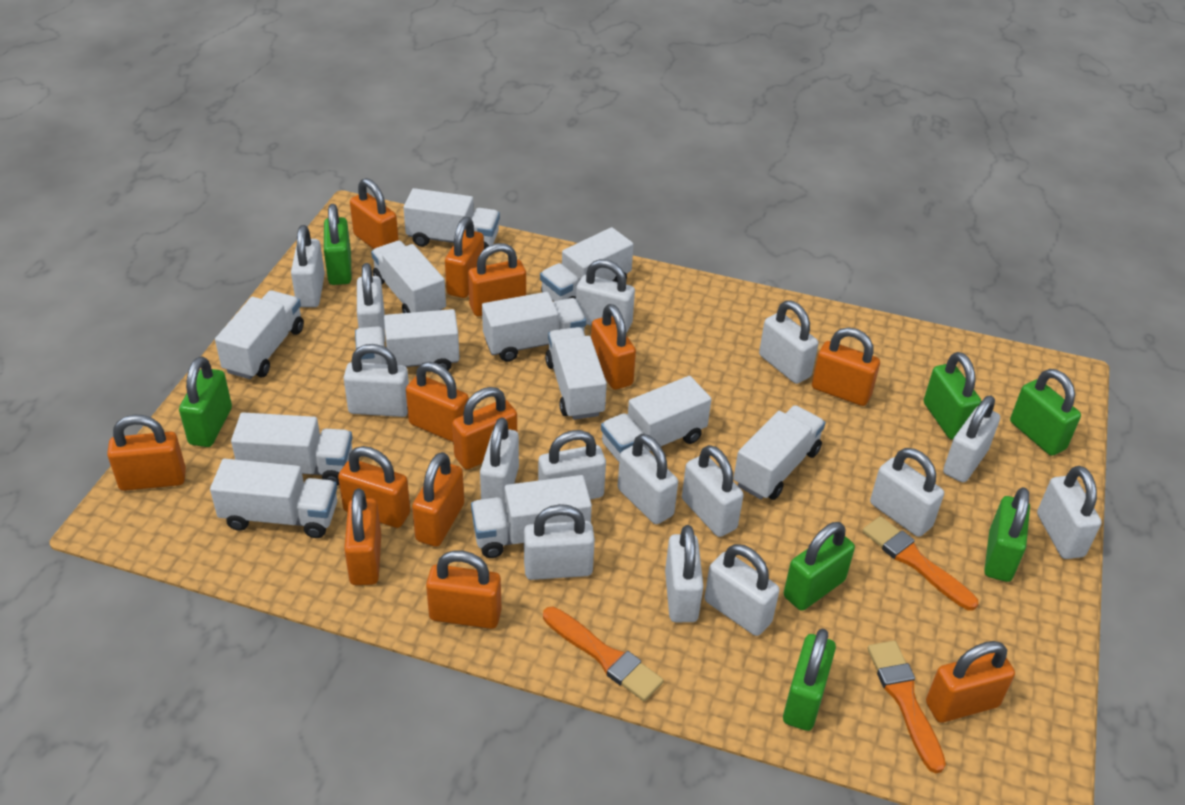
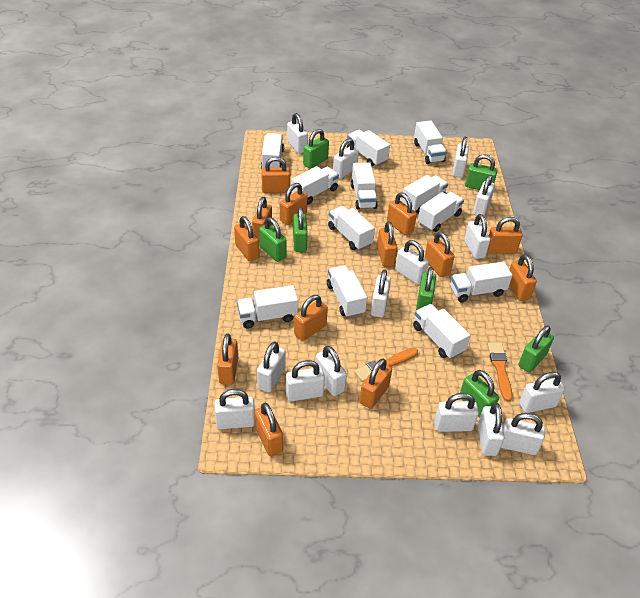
orange brush: [543,607,664,701] [862,516,978,610] [867,641,946,773] = 3 -> [354,348,418,382] [488,342,513,401] = 2

